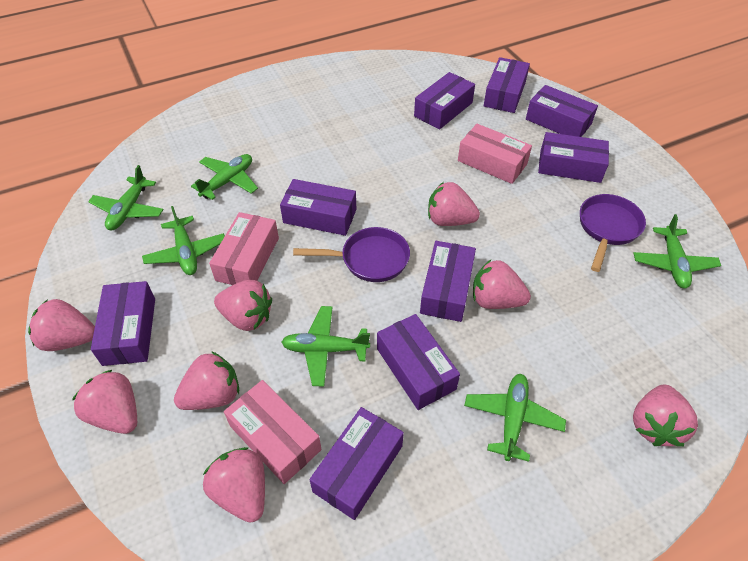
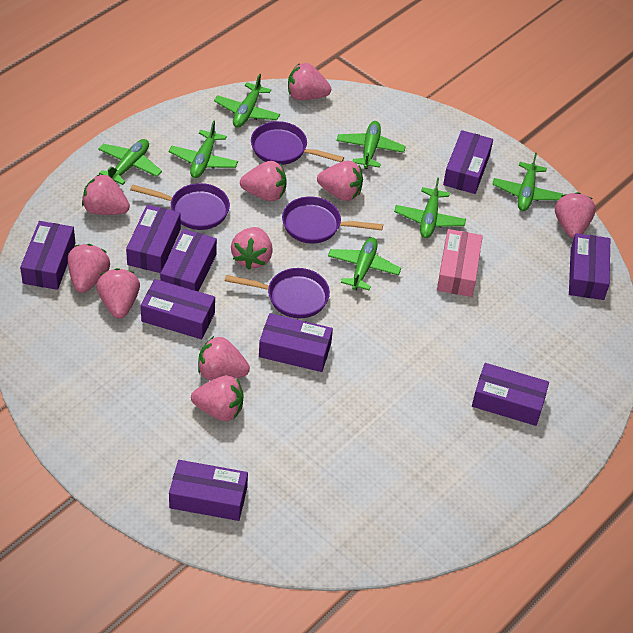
green plane: [88,165,164,230] [142,206,225,275] [191,154,258,200] [281,306,370,387] [464,374,566,462] [633,214,721,289] = 6 -> [98,139,162,185] [169,120,238,178] [214,74,280,128] [328,237,401,290] [337,121,406,169] [394,178,466,238] [492,153,563,211] = 7
pink box: [209,212,279,285] [224,380,322,484] [458,124,532,184] = 3 -> [437,229,483,297] = 1
pink strawberry: [28,299,95,351] [72,370,137,434] [174,351,239,410] [203,447,265,523] [214,280,272,331] [428,182,480,226] [473,260,531,309] [633,385,698,446] = 8 -> [68,244,110,293] [82,174,130,215] [96,268,140,319] [191,375,243,421] [198,336,250,380] [231,227,273,270] [240,161,287,201] [288,63,331,100] [317,161,363,201] [555,192,596,239] = 10
purple pan: [293,227,410,282] [580,194,646,272] = 2 -> [130,183,230,230] [225,268,330,319] [251,121,344,165] [282,196,383,244] = 4

